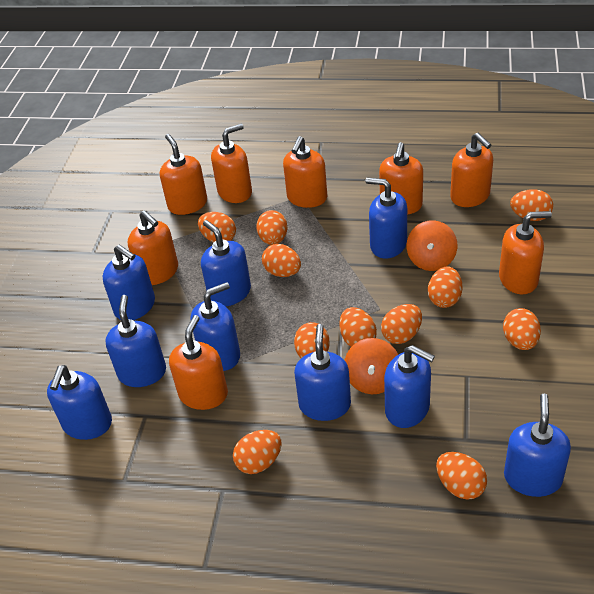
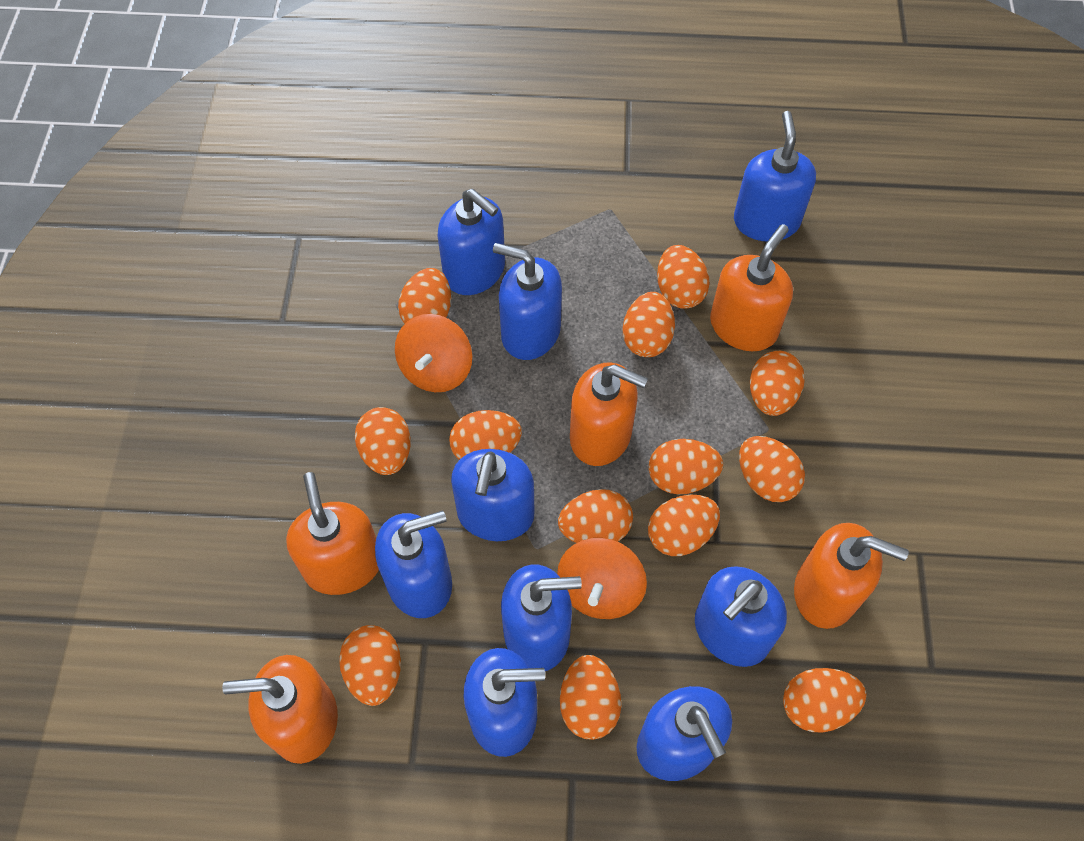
orange egg: [198,212,236,243] [233,430,282,474] [256,210,288,245] [262,244,301,277] [294,322,330,358] [339,307,377,347] [381,304,422,344] [428,266,462,308] [436,452,487,500] [503,308,541,350] [510,189,553,221] = 11 -> [339,625,401,706] [355,407,411,475] [398,268,451,324] [449,410,522,460] [558,489,633,543] [560,655,621,740] [623,292,675,357] [648,495,720,556] [649,439,723,494] [657,245,710,309] [739,436,805,502] [750,351,805,416] [783,668,867,732] = 13
orange soap dispenser: [128,210,178,285] [160,134,207,215] [169,315,228,410] [211,124,252,203] [283,136,327,208] [379,142,423,215] [450,133,493,207] [499,211,552,294] = 8 -> [222,655,338,764] [286,472,379,595] [570,362,648,466] [710,224,793,351] [794,523,909,629] = 5

